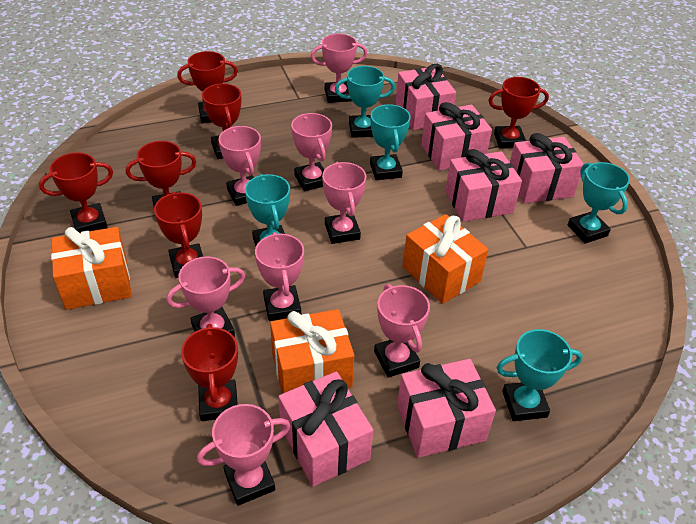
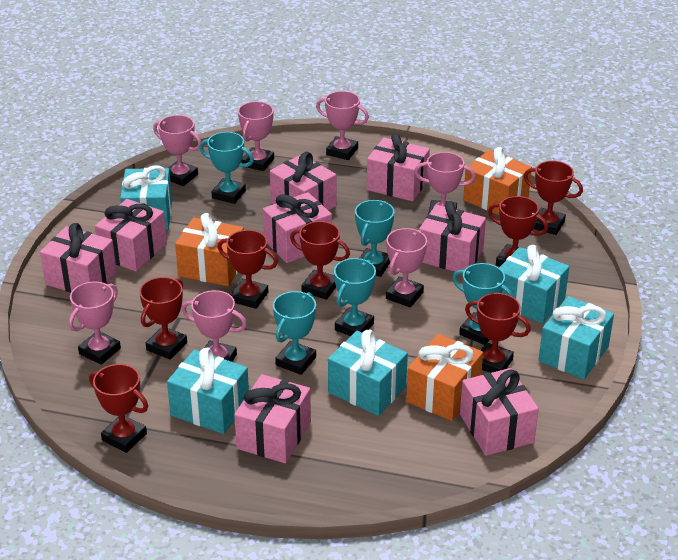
pink gift: [278,371,373,487] [396,64,456,130] [397,359,496,458] [421,102,492,171] [445,149,522,222] [510,133,584,203] = 6 -> [40,223,117,293] [95,199,167,271] [234,374,311,463] [263,192,332,263] [270,152,336,210] [367,133,430,201] [419,201,486,272] [460,368,539,456] = 8
pink trophy: [166,256,245,337] [197,404,290,506] [219,126,261,206] [255,232,304,321] [291,113,332,191] [311,34,367,103] [322,162,367,244] [374,284,430,378] = 8 -> [69,282,121,365] [153,115,201,186] [182,290,247,362] [238,101,274,171] [316,91,369,160] [386,228,427,308] [414,152,476,214] = 7
turquoise gift: none = 0 -> [120,166,172,230] [167,347,249,434] [328,330,408,416] [499,245,569,324] [538,296,614,379] = 5

